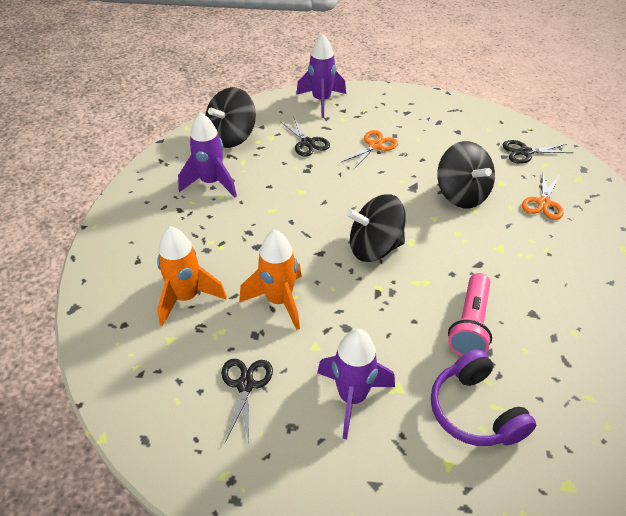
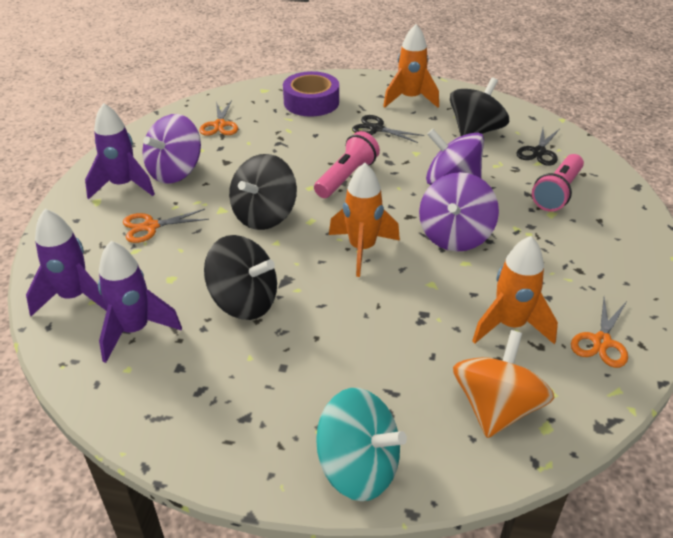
black scissors: [221,359,273,443] [280,118,330,157] [503,140,573,164] = 3 -> [352,115,424,143] [516,128,559,166] = 2
orange rocket: [157,226,227,326] [239,230,302,330] = 2 -> [329,163,400,277] [383,24,439,108] [472,236,558,345] = 3
orange scissors: [341,130,398,170] [522,173,564,220] = 2 -> [123,209,209,243] [199,100,238,136] [571,297,628,368] = 3
orange spinning top: none = 0 -> [453,330,555,438] = 1
pink flashlight: [448,273,492,356] = 1 -> [314,131,380,198] [532,154,584,211] = 2
purple headphones: [431,349,536,446] = 1 -> none = 0
purple spinning top: none = 0 -> [142,114,201,184] [419,172,499,252] [426,129,484,185] = 3
purple tape: none = 0 -> [283,71,339,117] = 1
turquoise spinning top: none = 0 -> [316,388,407,501] = 1

